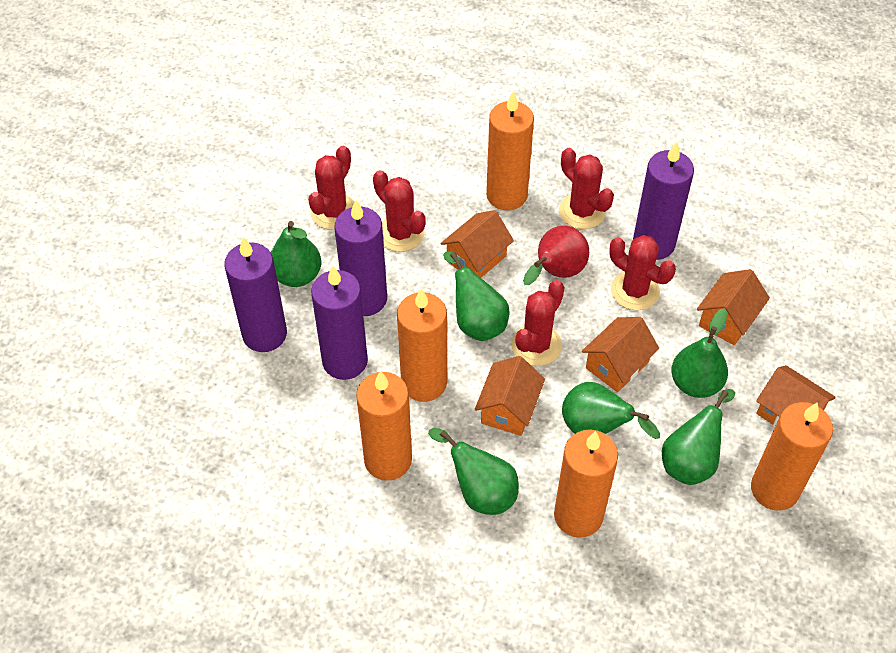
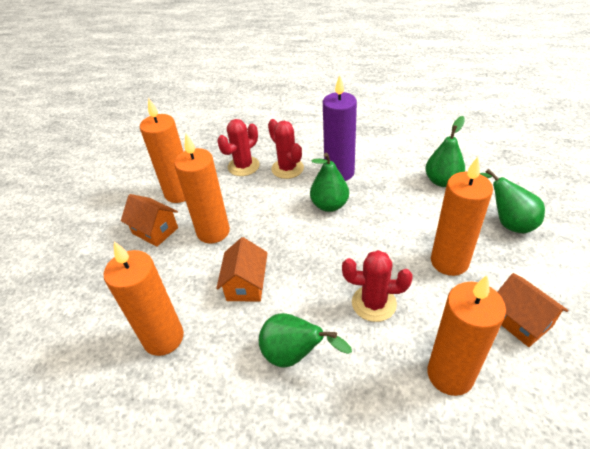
green pear: [271,221,321,287] [428,428,519,515] [443,251,509,341] [562,382,660,439] [662,389,735,485] [671,308,728,398] = 6 -> [259,313,352,368] [310,153,349,212] [425,116,465,187] [480,169,545,233] = 4
orange house: [441,210,514,278] [475,356,545,436] [582,317,659,392] [697,269,770,345] [756,365,836,427] = 5 -> [121,194,178,247] [216,237,267,301] [497,273,569,347] = 3
purple candle: [224,237,287,352] [311,266,368,380] [335,200,387,316] [633,142,694,260] = 4 -> [323,75,357,181] = 1
red cactus: [308,146,354,230] [373,170,426,252] [512,280,565,366] [559,148,614,229] [610,235,676,310] = 5 -> [217,119,260,176] [268,119,304,179] [342,250,413,322] = 3
red pear: [523,225,589,285] = 1 -> none = 0

